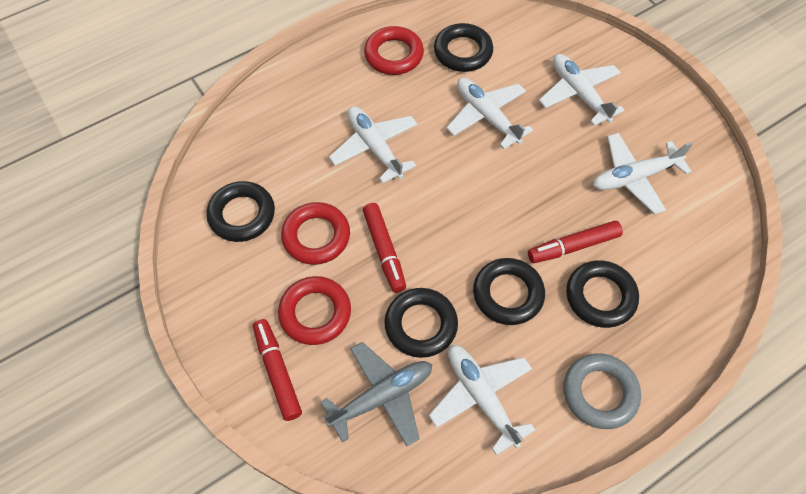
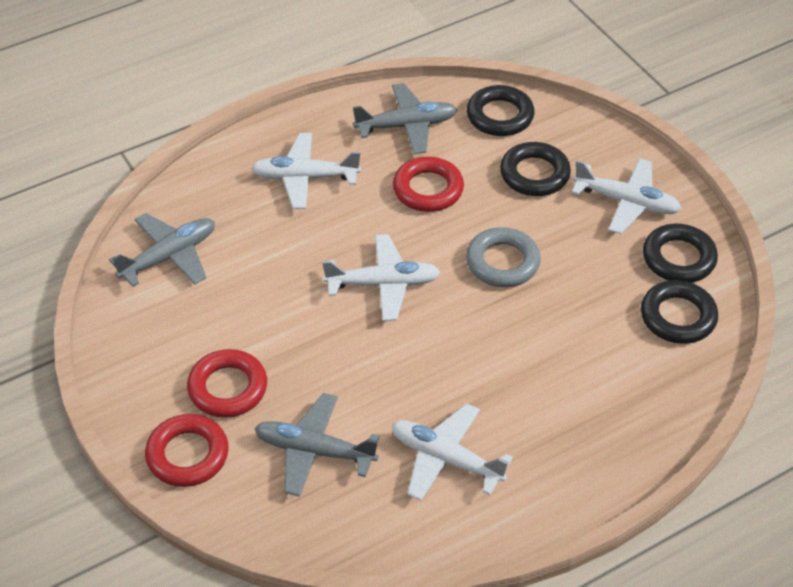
black ring: [206,181,275,242] [384,288,458,358] [434,23,493,72] [473,258,545,325] [566,260,639,328] = 5 -> [467,85,534,136] [500,142,571,196] [641,280,718,344] [643,224,718,283] = 4
grey plane: [320,342,432,447] = 1 -> [109,213,215,287] [254,393,380,497] [353,83,457,154] = 3
red marker: [253,319,302,421] [363,203,406,293] [528,221,623,263] = 3 -> none = 0
white plane: [329,106,417,183] [429,345,535,455] [446,78,533,149] [539,54,625,126] [593,133,693,214] = 5 -> [251,133,361,209] [322,234,440,321] [392,403,513,501] [571,158,682,234] = 4

